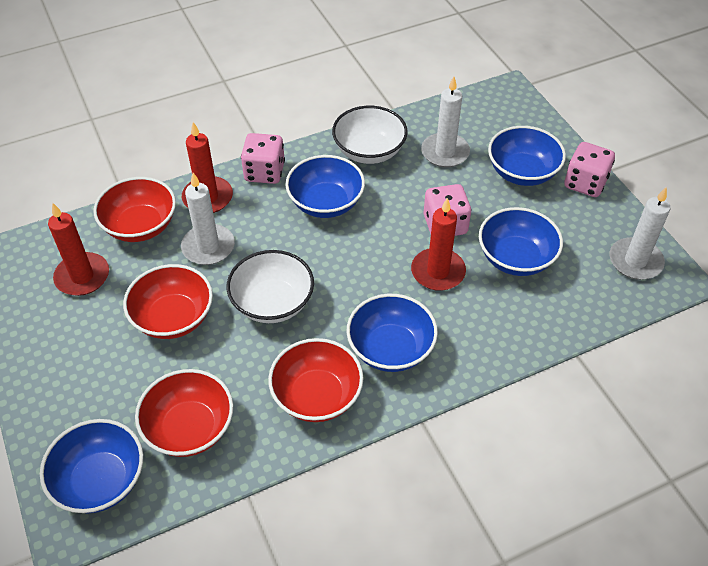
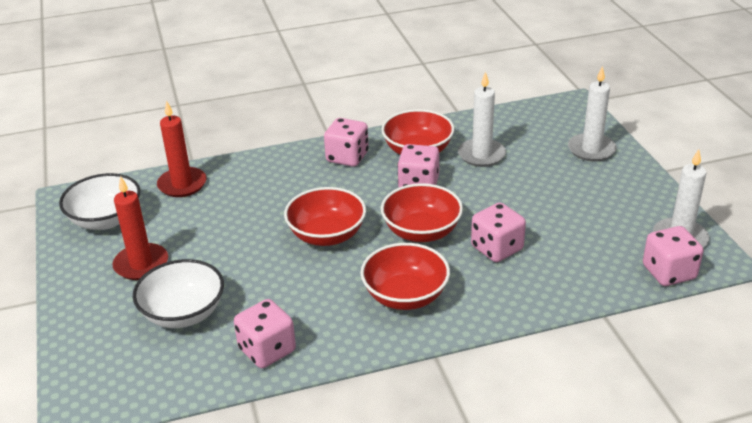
blue bowl: [40,419,143,513] [285,155,365,218] [347,294,438,372] [479,207,563,276] [488,126,566,186] = 5 -> none = 0
pink dice: [241,133,285,184] [424,184,471,236] [564,142,615,197] = 3 -> [234,299,296,368] [324,118,369,167] [397,144,439,187] [471,203,526,262] [643,226,704,286] = 5
red candle: [48,203,109,296] [182,122,233,213] [411,198,466,291] = 3 -> [113,176,168,280] [157,101,206,197] = 2

